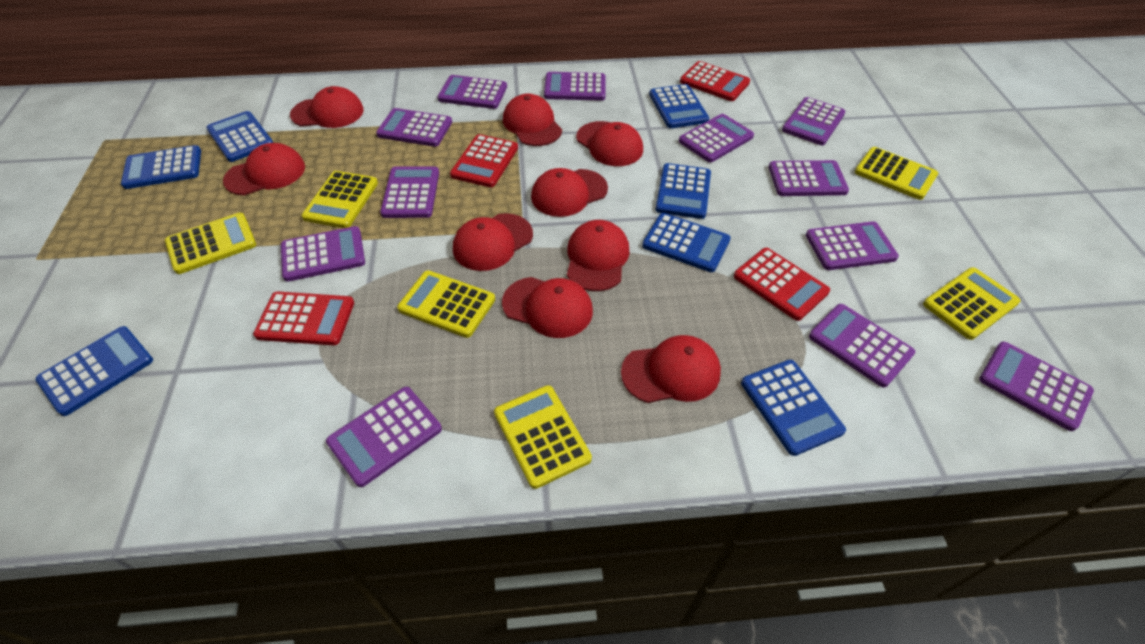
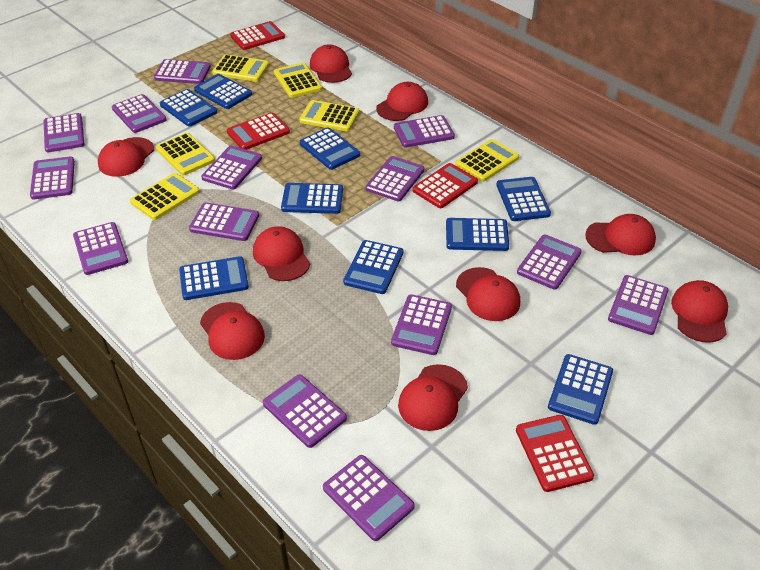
blue calculator: [35,326,153,416] [121,145,201,189] [206,111,273,162] [642,213,731,272] [649,84,709,128] [656,163,711,219] [741,360,846,456] = 7 -> [160,89,218,127] [179,256,249,300] [194,74,252,109] [281,183,343,214] [300,127,360,170] [343,240,403,294] [446,218,509,251] [497,177,551,221] [548,354,613,425] = 9
purple calculator: [281,226,365,282] [326,387,442,487] [376,108,452,147] [380,166,439,218] [438,75,507,109] [544,72,606,101] [679,114,754,162] [769,160,849,196] [782,97,845,145] [806,221,899,270] [809,304,915,387] [979,342,1094,431] = 12 -> [30,157,75,199] [44,113,85,152] [73,222,128,275] [112,94,166,133] [154,59,211,84] [189,202,259,241] [201,146,262,189] [263,375,347,448] [323,455,415,541] [366,156,424,201] [391,294,452,355] [394,115,455,148] [517,235,582,290] [608,275,669,335] = 14

